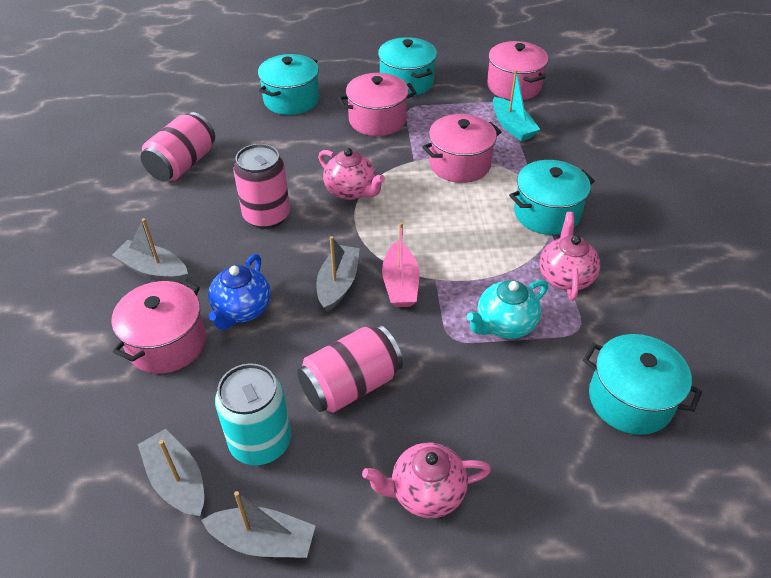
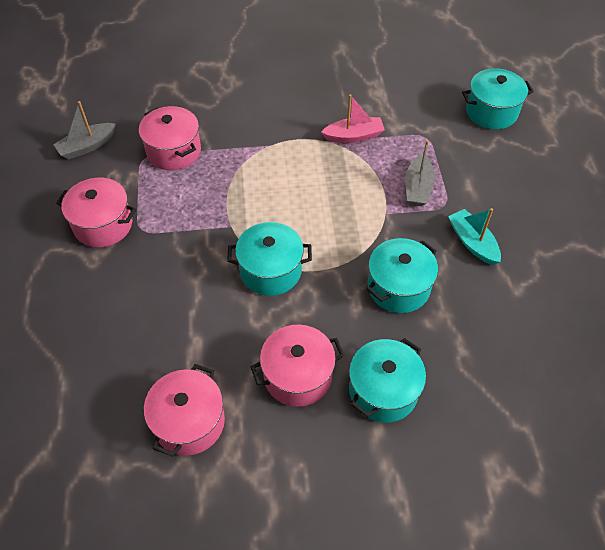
blue teapot: [208,254,271,330] = 1 -> none = 0
grey boat: [112,218,188,282] [138,429,204,517] [201,491,316,558] [316,236,360,312] = 4 -> [53,101,116,159] [405,140,435,206] = 2
pink can: [140,112,215,181] [233,144,290,229] [297,325,403,413] = 3 -> none = 0
pink teapot: [318,148,385,200] [362,443,491,518] [539,212,600,301] = 3 -> none = 0
turquoise can: [215,363,291,465] = 1 -> none = 0
turquoise teapot: [467,280,548,339] = 1 -> none = 0

